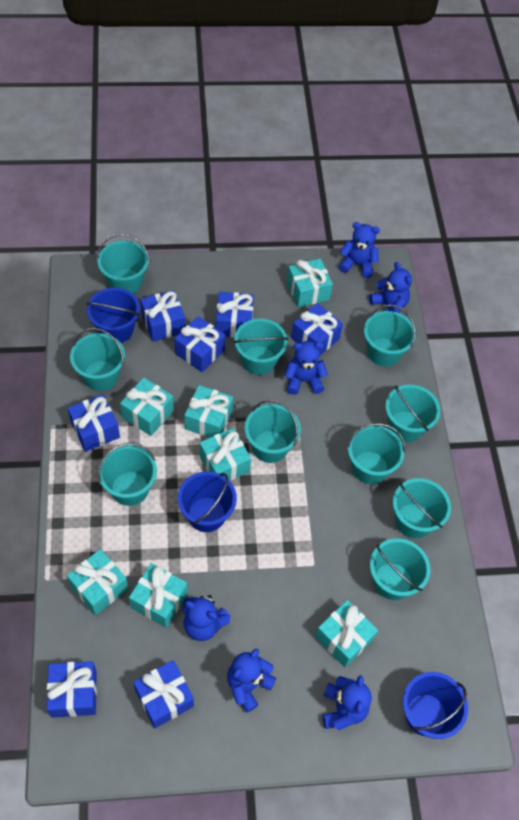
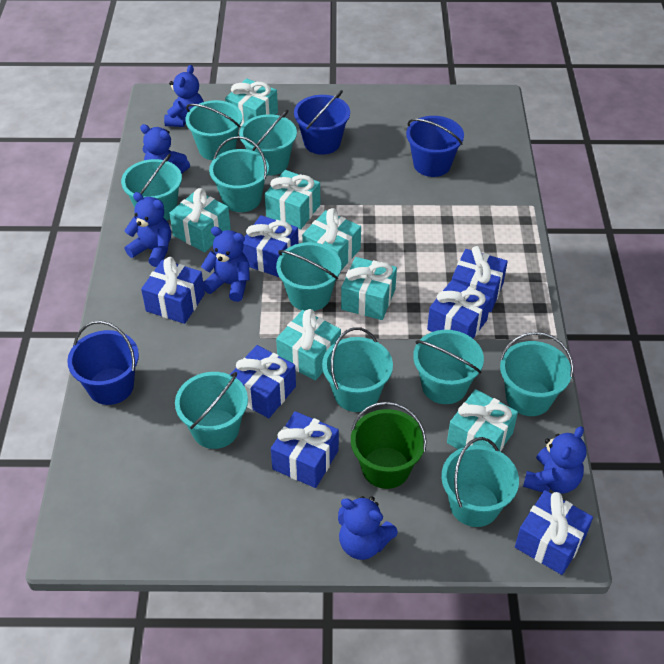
green bucket: none = 0 -> [351,402,427,489] = 1

